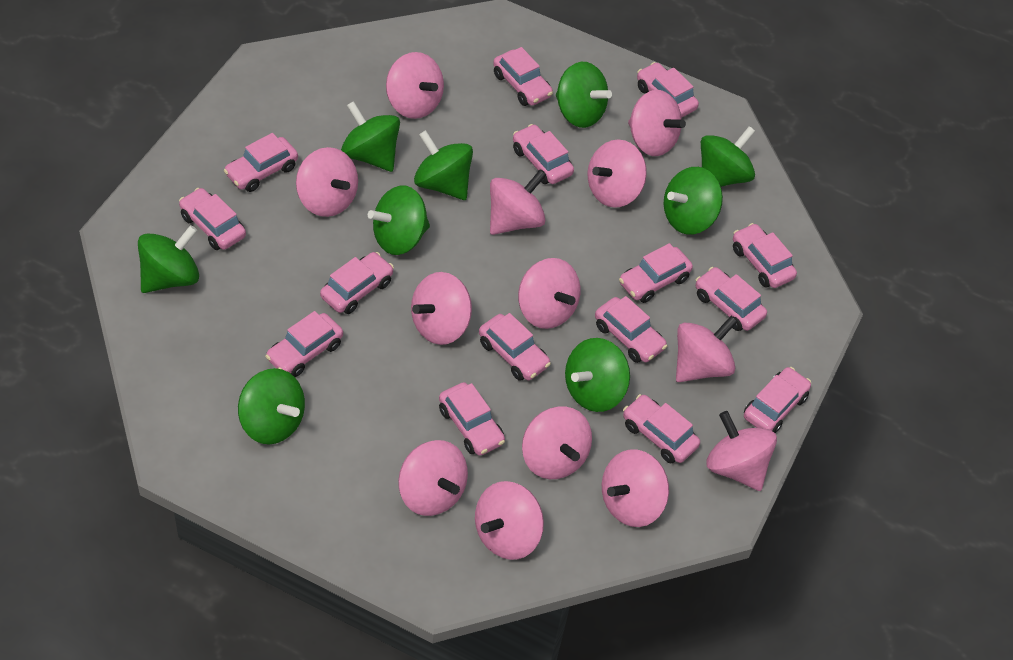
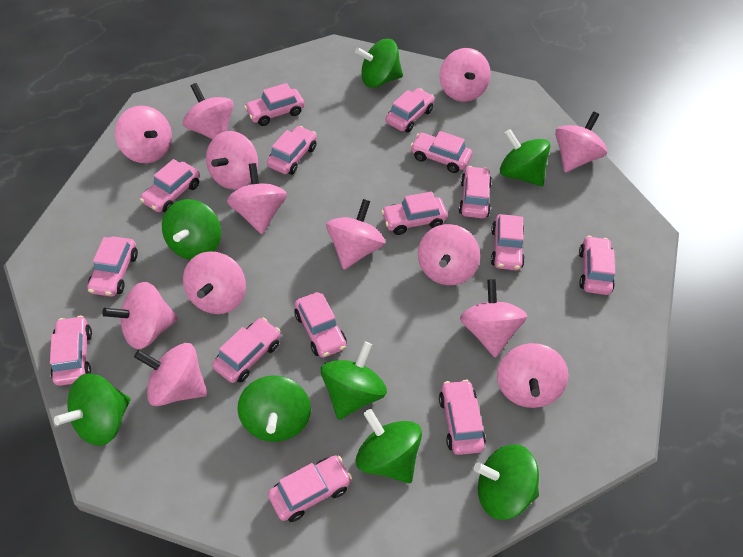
green spinning top: [138,225,199,293] [238,368,305,444] [341,101,400,172] [368,185,430,255] [414,130,473,200] [556,62,612,128] [565,338,630,412] [664,167,723,235] [701,126,755,187] = 9 -> [54,373,130,446] [162,199,221,260] [237,375,311,442] [321,341,387,420] [355,39,403,88] [356,409,422,483] [474,444,539,520] [500,129,550,186] = 8

